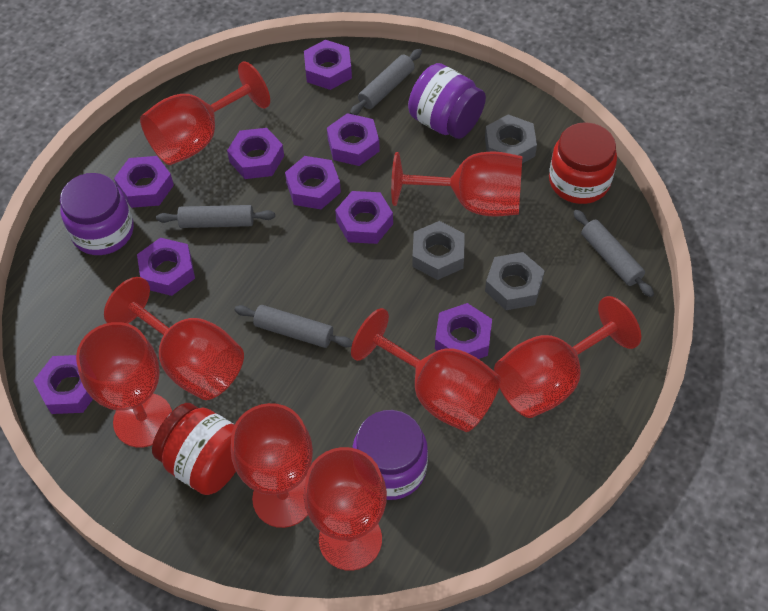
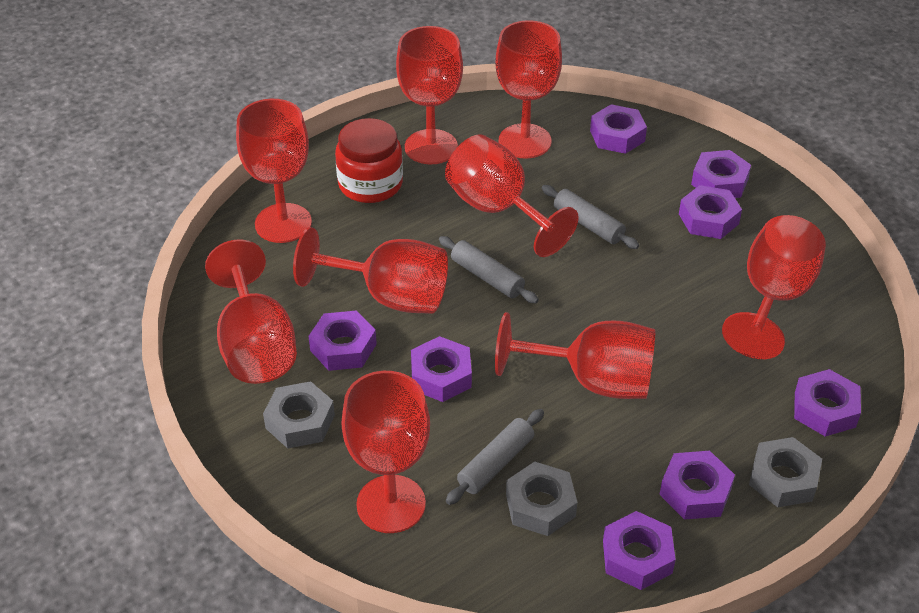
grey rolling pin: [156,205,275,228] [234,305,353,348] [350,49,422,115] [573,210,654,297] = 4 -> [439,236,539,303] [446,409,544,505] [542,185,639,249] = 3
purple jar: [60,173,134,255] [353,410,428,500] [408,63,486,139] = 3 -> none = 0
purple nut: [33,355,93,414] [114,156,174,208] [137,238,195,296] [227,128,284,179] [285,156,341,209] [304,40,352,90] [327,113,380,166] [335,191,393,244] [435,303,492,359] = 9 -> [308,310,377,371] [411,336,472,402] [590,104,647,154] [603,511,676,590] [659,451,735,520] [679,185,742,239] [691,150,751,198] [794,369,861,437] = 8
red goblet: [76,322,172,448] [104,277,244,400] [140,61,270,165] [231,403,313,528] [303,447,387,571] [351,308,501,432] [391,151,522,217] [494,296,641,418] = 8 -> [205,239,297,384] [236,99,312,243] [293,227,448,314] [341,371,430,533] [396,26,463,164] [445,134,579,257] [495,20,562,159] [495,312,656,399] [722,215,826,359] = 9
red jar: [152,403,236,495] [549,122,617,204] = 2 -> [335,118,403,203] = 1

